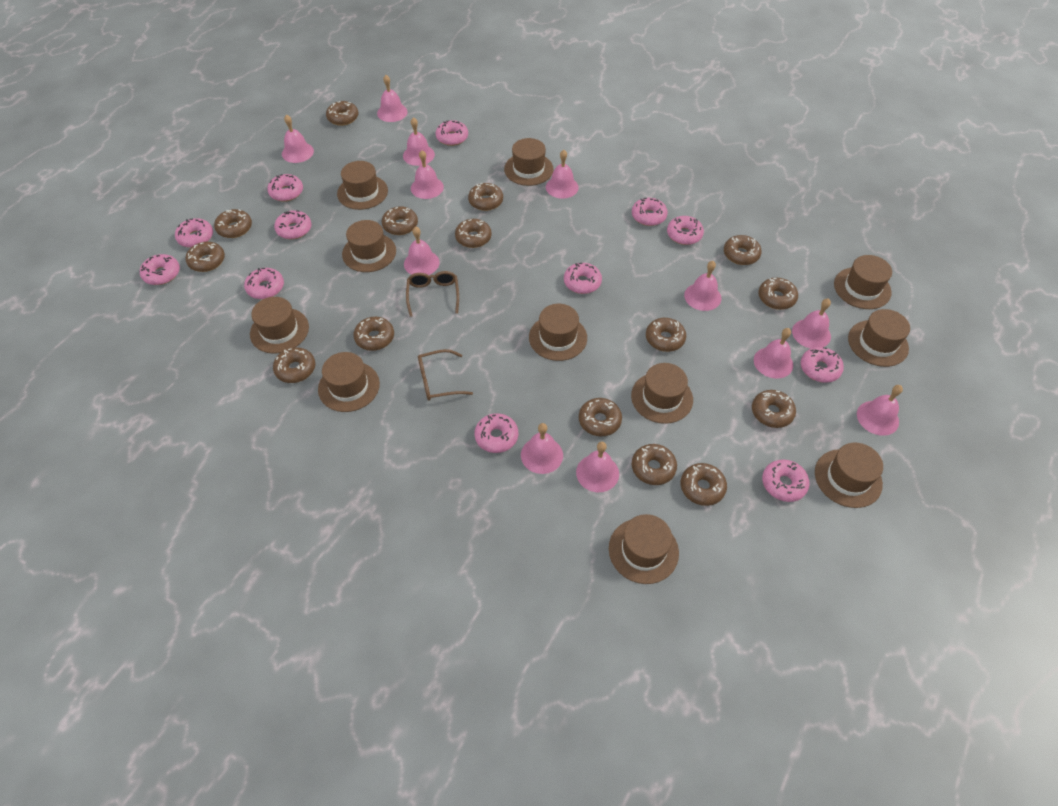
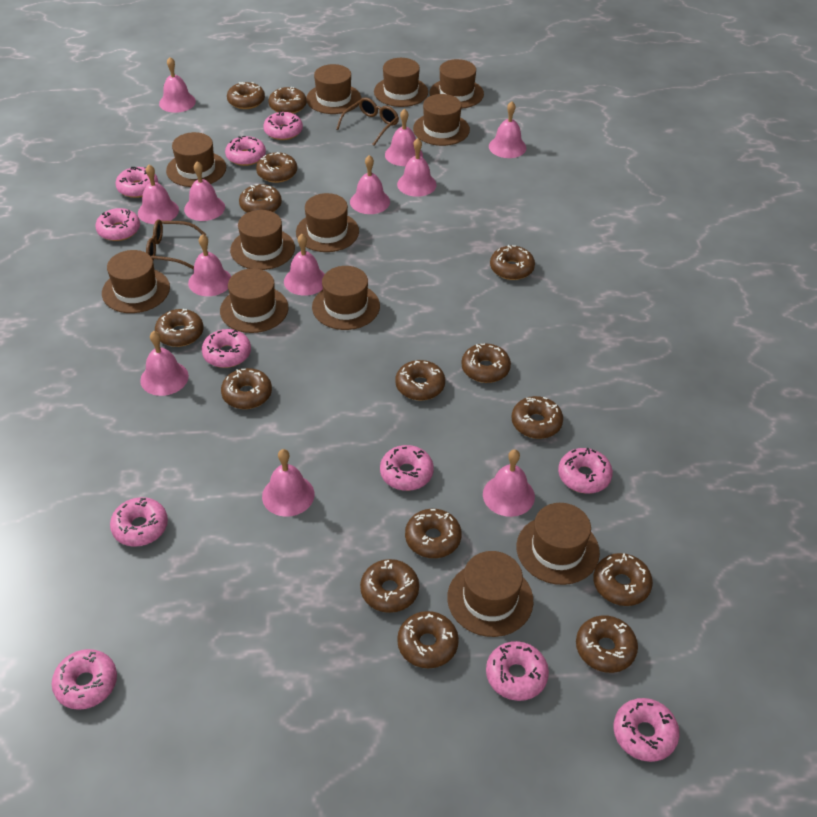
brown hat: [250,297,309,354] [318,352,380,412] [337,161,388,210] [342,220,396,272] [504,138,554,186] [529,304,587,361] [609,514,679,584] [631,363,693,424] [815,443,883,508] [834,255,892,309] [848,309,910,367] = 11 -> [102,250,170,313] [166,132,226,187] [220,268,289,333] [230,210,295,270] [296,193,359,252] [306,64,361,114] [312,266,380,330] [374,58,428,107] [413,94,470,146] [430,59,484,109] [447,551,534,637] [517,503,600,585] = 12
pink donut: [140,254,180,285] [175,218,213,248] [244,268,284,299] [267,174,303,202] [274,210,311,239] [436,120,468,146] [475,413,518,453] [564,263,602,294] [632,198,668,226] [667,216,704,245] [762,459,810,502] [800,347,844,383] = 12 -> [52,649,117,710] [95,208,140,241] [110,497,168,547] [115,167,158,198] [202,329,251,368] [225,136,266,166] [263,111,303,140] [380,445,434,491] [486,641,549,701] [558,447,613,494] [613,698,679,762] = 11

